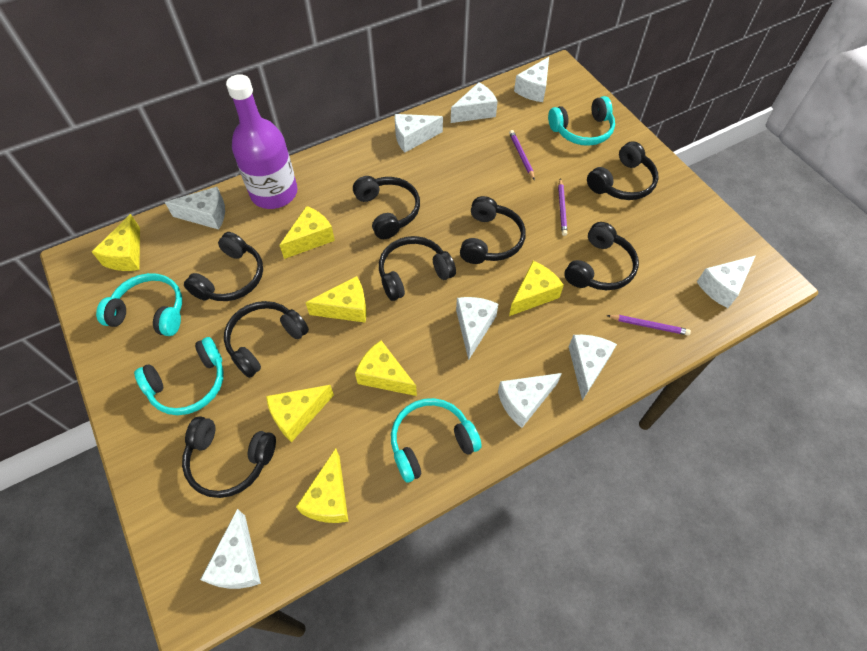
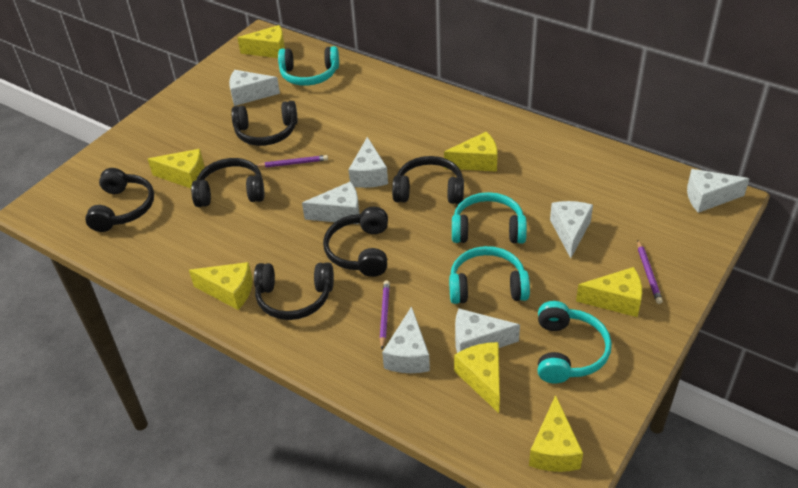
black headphones: [182,417,276,498] [184,232,263,301] [224,301,309,378] [353,176,420,239] [379,236,456,301] [460,196,526,264] [564,222,639,290] [587,141,658,200] = 8 -> [85,168,154,232] [191,158,265,207] [231,101,298,146] [254,262,334,320] [323,207,388,277] [392,156,464,204] = 6
purple bottle: [226,74,298,209] = 1 -> none = 0
white cheese: [165,187,225,230] [200,509,261,589] [395,114,443,153] [451,82,498,123] [456,297,498,360] [498,373,562,428] [514,57,549,102] [569,335,617,401] [697,256,755,308] = 9 -> [229,70,280,106] [302,181,360,224] [348,137,388,188] [382,306,430,373] [455,309,520,353] [550,201,593,258] [687,169,750,213] = 7

